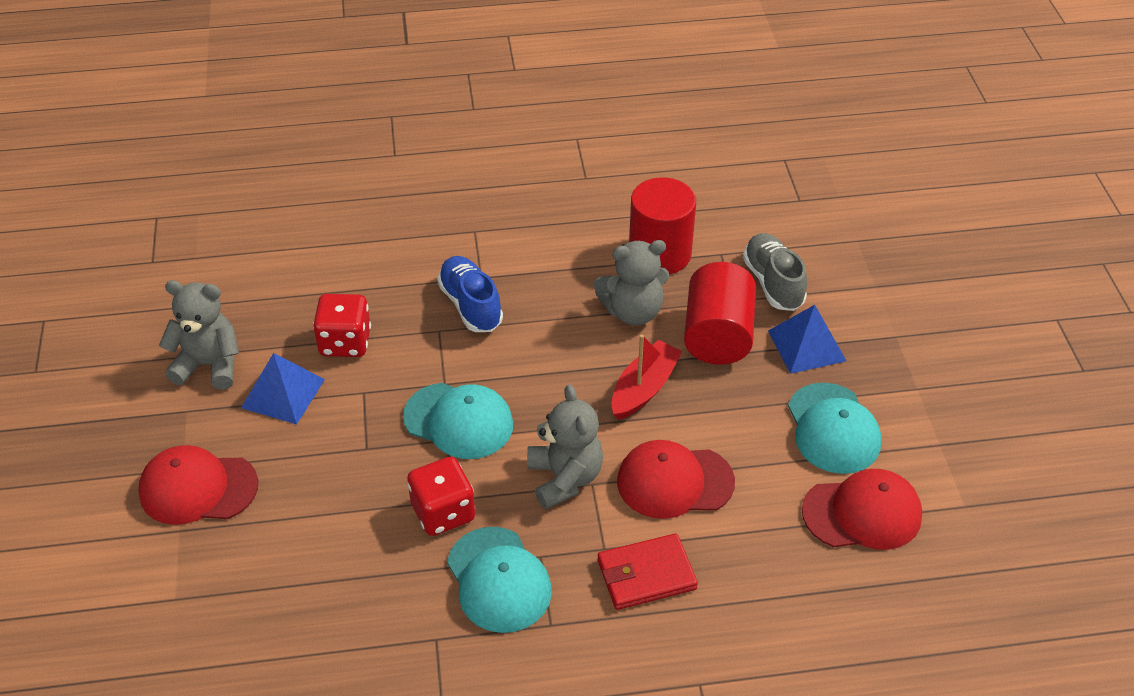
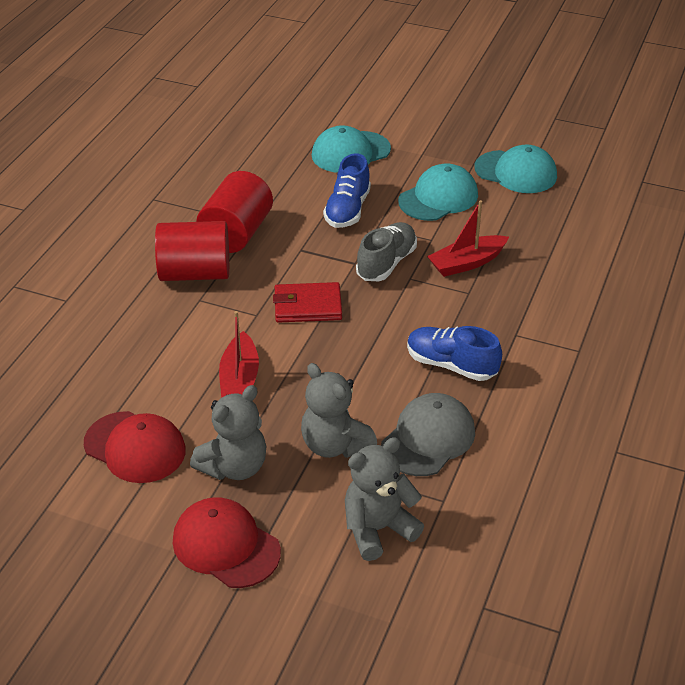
blue pyramid: [241,353,325,424] [768,305,846,374] = 2 -> none = 0
blue shoe: [437,256,503,332] = 1 -> [323,153,371,228] [407,326,502,381] = 2
grey cap: none = 0 -> [381,393,475,476] = 1
red boat: [611,334,683,420] = 1 -> [219,311,259,398] [427,200,509,277] = 2
red cap: [138,445,258,525] [617,440,735,519] [802,469,922,550] = 3 -> [84,411,186,483] [173,497,281,588] = 2
red dice: [313,294,371,357] [407,457,475,536] = 2 -> none = 0

